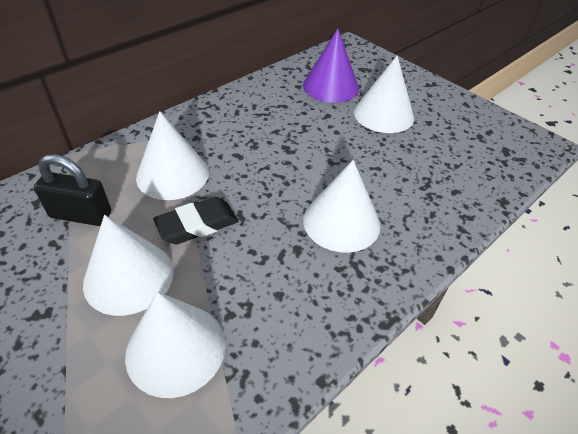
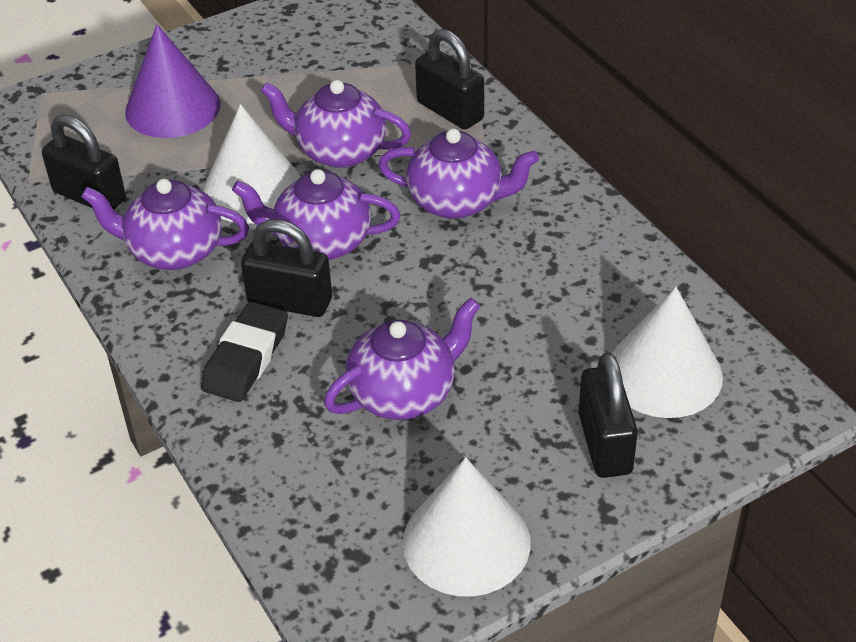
black padlock: [34,154,111,226] = 1 -> [42,114,126,210] [241,219,332,317] [415,29,484,129] [578,352,638,478] = 4
purple teapot: none = 0 -> [81,179,249,270] [232,169,401,260] [260,80,411,168] [324,298,480,420] [378,129,539,219] = 5
white cone: [83,215,174,316] [125,292,226,398] [136,111,209,200] [303,160,381,253] [354,55,414,133] = 5 -> [203,104,301,224] [403,457,531,597] [611,287,723,418] = 3

